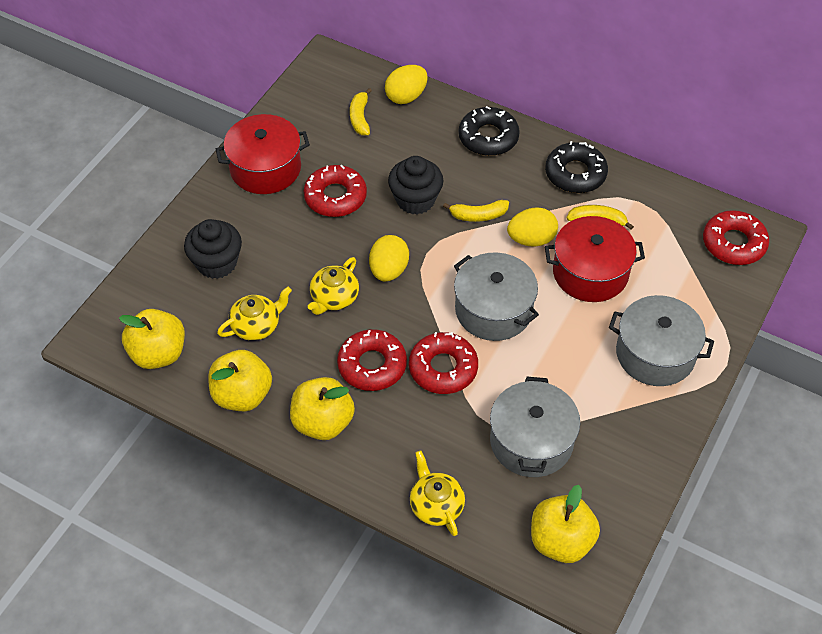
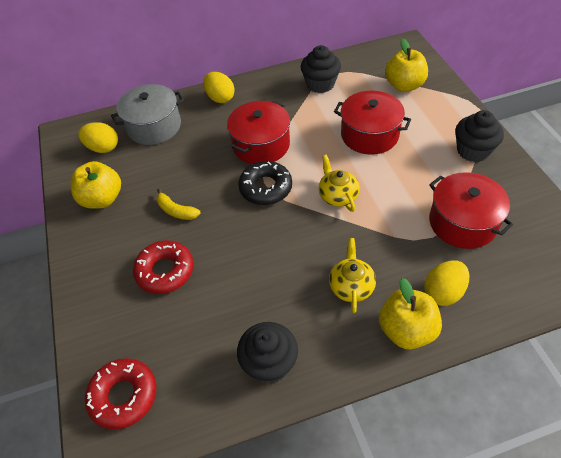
black cupcake: [184,219,242,279] [388,156,443,215] = 2 -> [237,322,298,383] [301,45,341,93] [455,110,504,162] = 3
black donut: [459,106,520,156] [545,141,608,193] = 2 -> [238,161,292,205] = 1
grey pot: [454,252,539,341] [490,377,580,477] [609,295,714,386] = 3 -> [111,84,184,145] = 1
red donut: [304,165,367,217] [337,329,407,391] [409,332,478,394] [703,210,769,265] = 4 -> [85,358,156,430] [133,240,194,294] = 2
red pot: [216,114,310,194] [545,216,645,302] = 2 -> [227,101,290,164] [334,91,411,155] [429,172,513,249] = 3
yellow apple: [119,309,185,369] [208,350,272,411] [290,377,355,440] [531,485,600,563] = 4 -> [70,161,121,209] [379,278,442,349] [385,39,428,92] = 3
yellow banana: [350,88,372,135] [443,200,509,222] [567,205,634,230] = 3 -> [156,188,201,220] = 1
yellow teapot: [217,287,292,341] [308,257,359,315] [410,450,465,536] = 3 -> [318,155,360,212] [329,238,376,313] = 2

